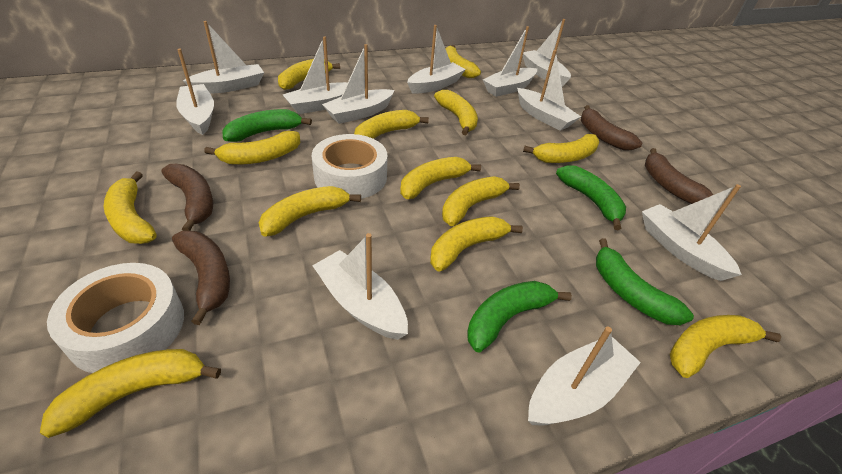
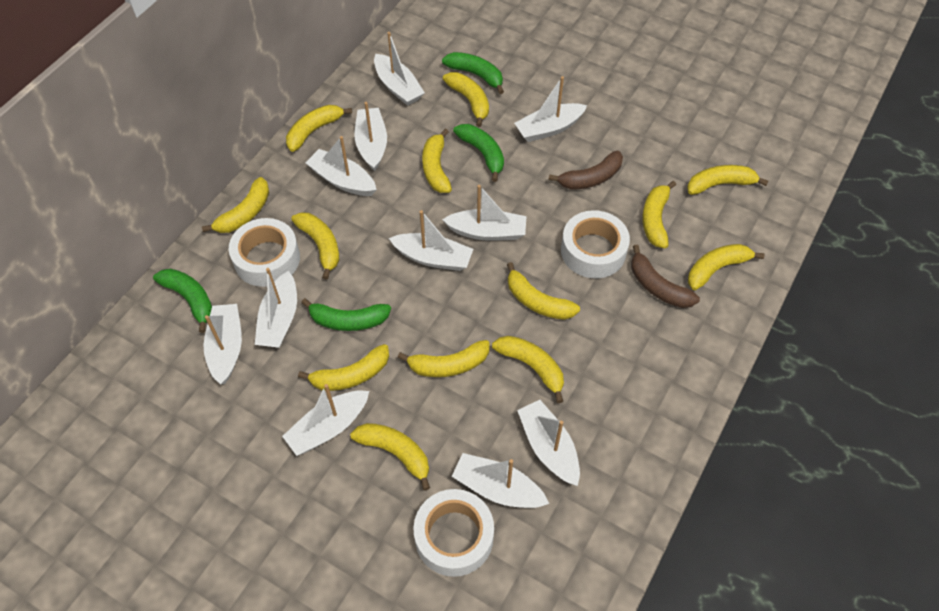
brown banana: [162,164,213,231] [172,231,230,325] [581,105,642,150] [645,148,713,204] = 4 -> [549,151,623,190] [631,245,700,308] = 2
white tape: [47,263,184,373] [312,134,387,199] = 2 -> [229,218,300,287] [414,489,494,577] [561,210,630,278] = 3

